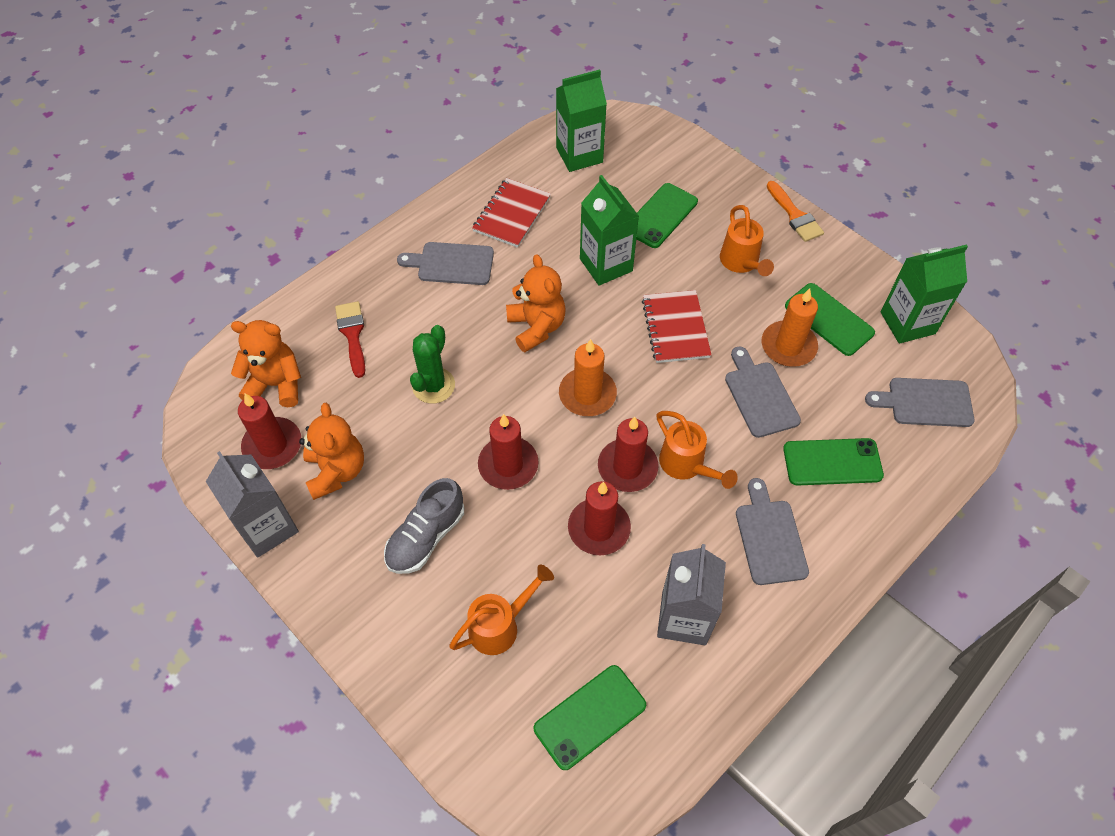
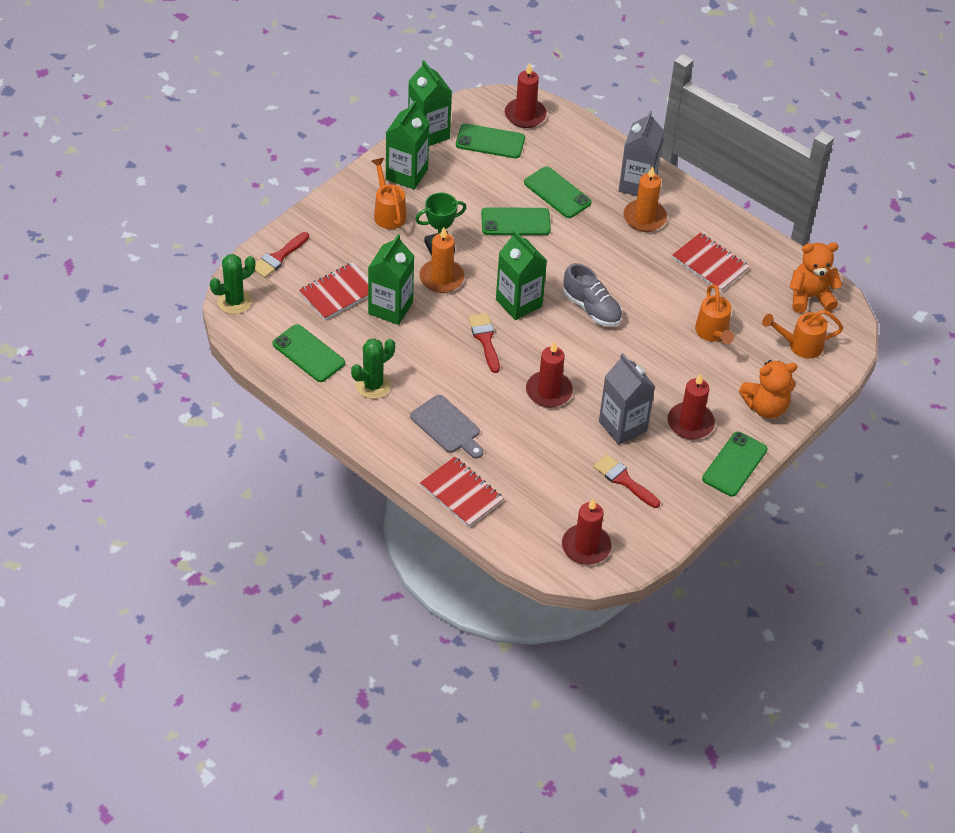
green cactus: [410,325,455,404] = 1 -> [210,254,256,314] [351,338,395,399] = 2
green carton: [556,69,607,172] [580,175,639,286] [881,244,968,344] = 3 -> [368,234,414,325] [386,101,430,190] [408,60,452,146] [496,230,547,320] = 4
green phone: [534,665,646,770] [636,183,698,248] [783,438,884,486] [785,283,875,356] = 4 -> [272,324,345,382] [456,124,525,158] [481,208,551,235] [524,166,592,218] [702,432,768,496] = 5
green trophy: none = 0 -> [415,193,466,256] = 1
grey cutting board: [397,242,494,285] [725,347,801,438] [736,478,809,585] [865,378,975,427] = 4 -> [410,395,484,458] = 1
orange brush: [767,181,824,242] = 1 -> none = 0
orange teddy bear: [231,320,301,407] [299,403,364,500] [506,254,566,352] = 3 -> [739,360,797,418] [789,242,842,313] = 2
red brush: [335,301,365,378] = 1 -> [254,232,309,278] [468,313,500,373] [593,454,660,508] = 3
red notebook: [472,178,551,248] [642,290,711,363] = 2 -> [299,262,368,320] [420,456,504,527] [672,233,749,292] = 3

